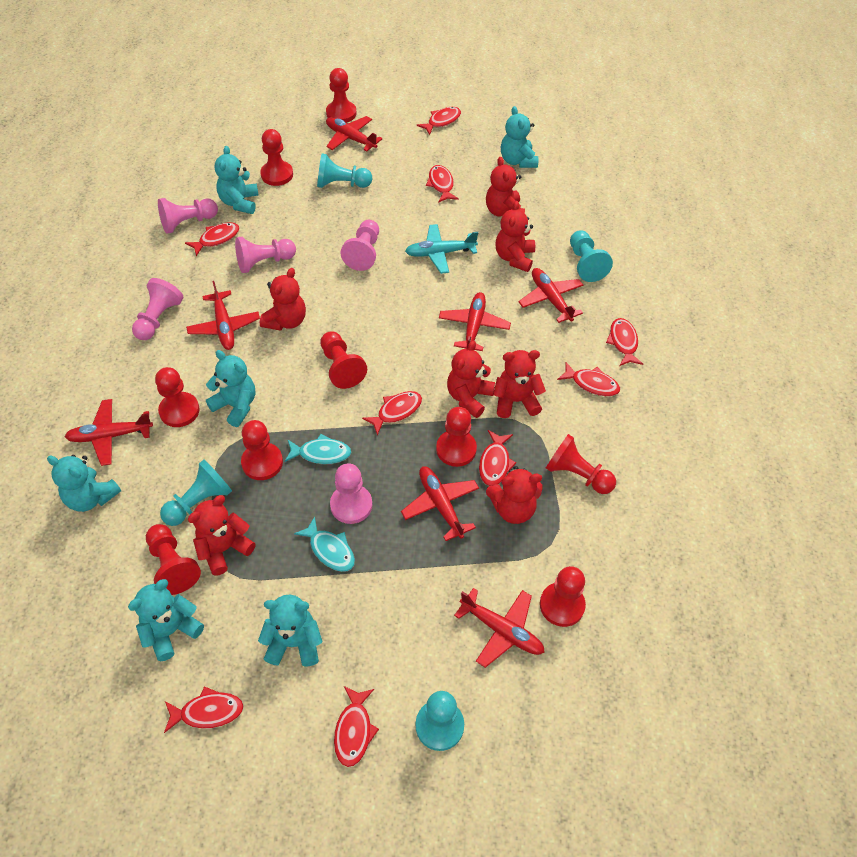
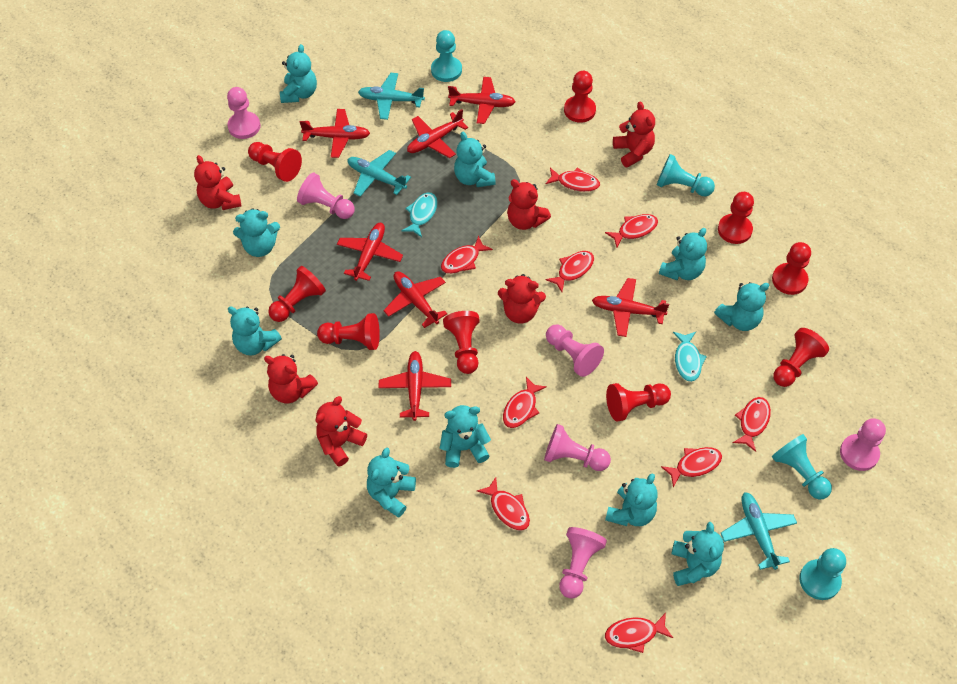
pink pawn: [132,278,183,340] [158,198,218,234] [235,237,296,273] [330,463,372,524] [341,220,379,271] = 5 -> [227,87,260,139] [297,173,355,219] [544,424,611,471] [546,324,604,377] [559,527,607,599] [840,418,886,471] = 6
red teddy bear: [188,495,256,576] [260,268,306,331] [447,341,495,418] [486,157,525,217] [486,466,543,524] [493,350,546,418] [496,201,535,272] = 7 -> [194,155,242,210] [264,354,318,404] [316,396,367,467] [498,274,546,324] [507,179,551,230] [613,101,655,168] = 6
turquoise plane: [405,224,478,274] = 1 -> [347,150,411,197] [358,73,425,120] [721,492,797,570] = 3
turquoise teddy bear: [47,455,121,512] [128,579,204,662] [206,350,255,427] [215,146,259,214] [258,594,322,666] [501,106,538,168] = 6 -> [228,306,282,355] [233,208,280,257] [280,44,317,103] [367,448,416,518] [440,405,491,468] [454,132,496,187] [605,473,658,526] [659,228,707,280] [671,522,724,586] [714,282,769,331] = 10

